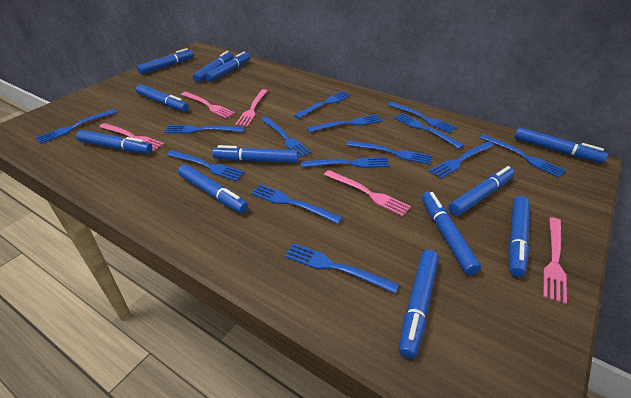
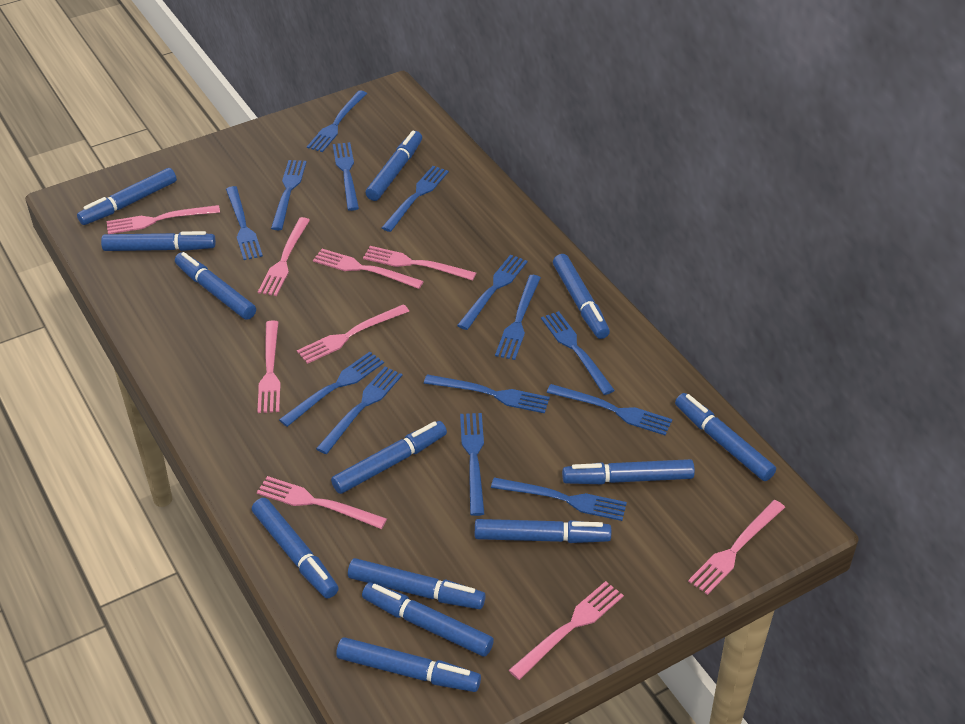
blue marker: [76,130,153,154] [136,84,189,112] [137,48,194,75] [178,164,248,213] [193,51,233,82] [205,51,250,82] [212,145,298,163] [399,250,439,359] [422,192,481,275] [448,166,515,216] [508,196,529,277] [515,127,608,163] = 12 -> [77,168,177,225] [101,231,216,251] [175,252,256,320] [252,498,339,599] [331,421,447,494] [336,637,481,692] [348,558,486,609] [362,582,494,657] [366,131,422,201] [475,519,611,543] [553,254,610,339] [562,459,695,484] [675,393,776,481] = 13
pink fork: [99,123,164,151] [181,92,235,118] [235,89,268,127] [324,170,411,217] [543,217,567,304] = 5 -> [107,205,220,234] [257,321,281,413] [257,476,387,529] [258,217,310,296] [297,304,409,364] [313,249,424,289] [363,246,476,281] [509,581,624,680] [688,500,785,595] = 9

